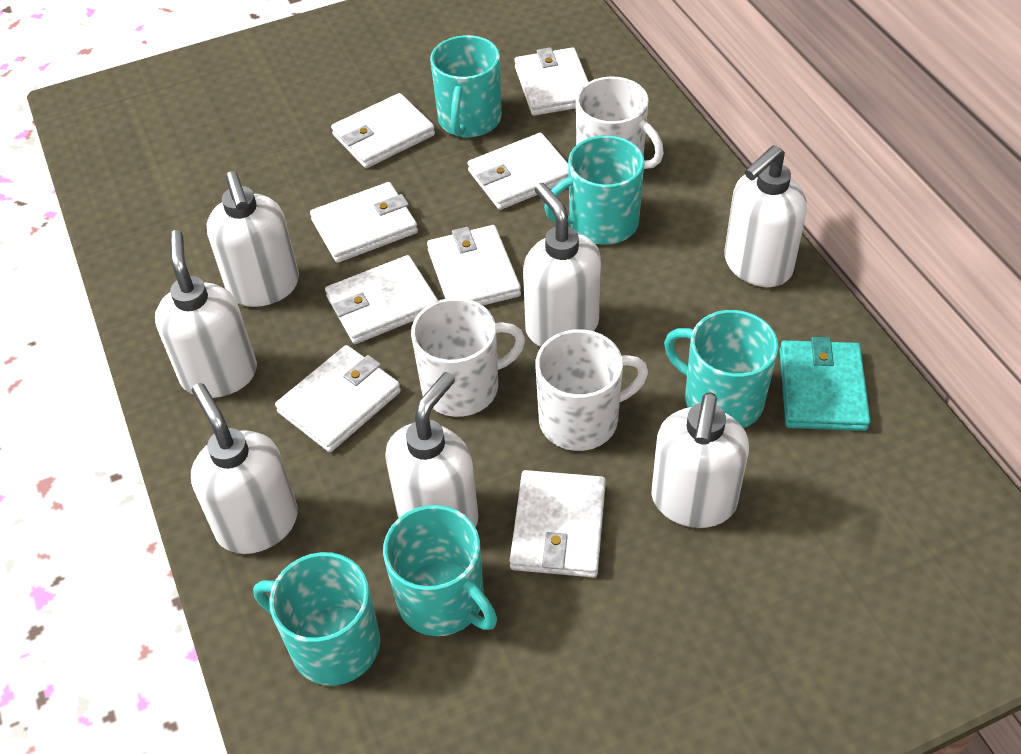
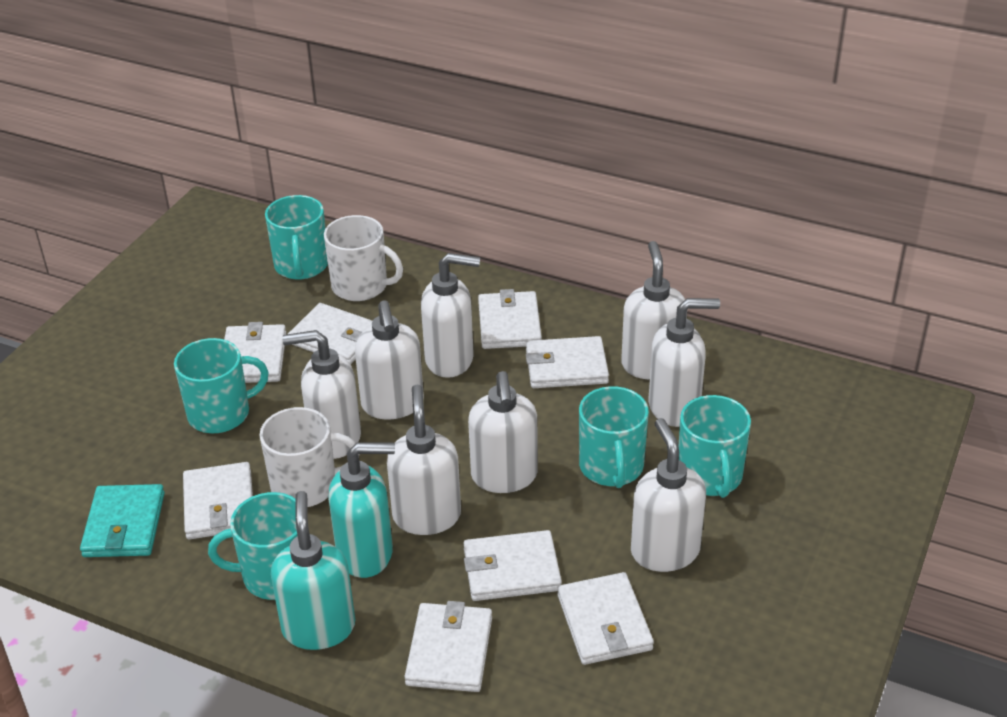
turquoise soap dispenser: none = 0 -> [271,491,355,650] [328,442,395,578] = 2
white mug: [411,298,525,417] [536,329,648,451] [576,77,664,169] = 3 -> [260,407,359,507] [324,215,403,301] = 2
white soap dispenser: [155,230,257,398] [191,383,298,554] [207,171,299,307] [385,372,478,527] [523,183,601,347] [651,392,749,528] [724,145,807,287] = 7 -> [282,330,361,459] [355,300,424,419] [387,385,461,535] [421,253,480,378] [468,371,538,493] [621,241,687,380] [631,418,706,572] [648,298,720,427] = 8

